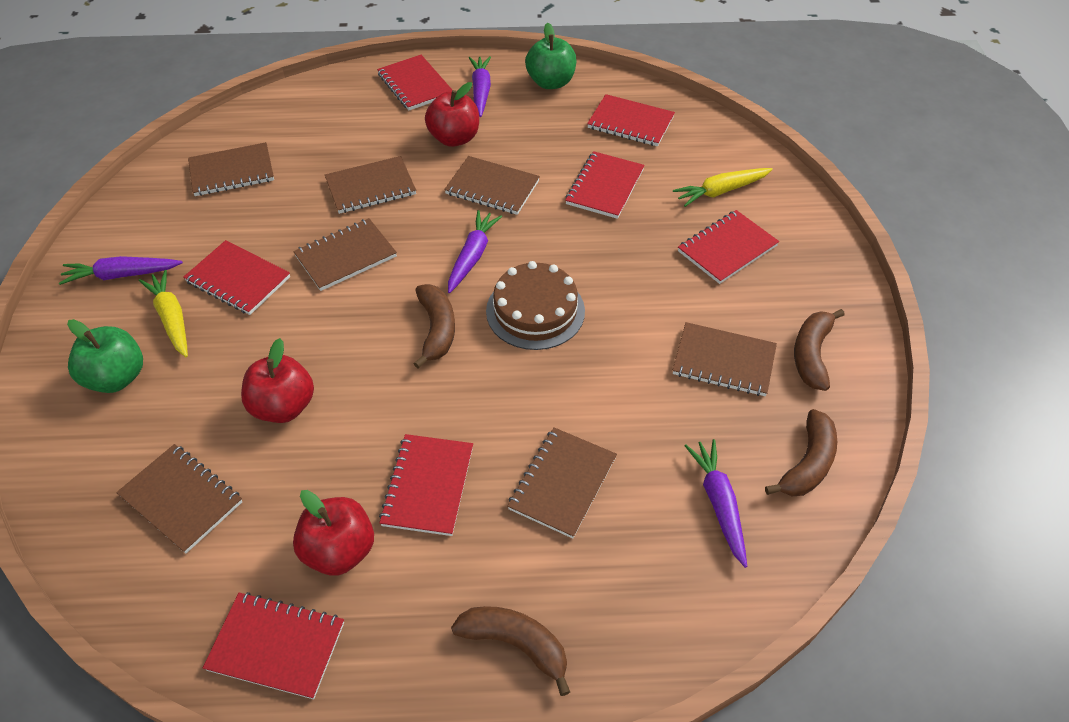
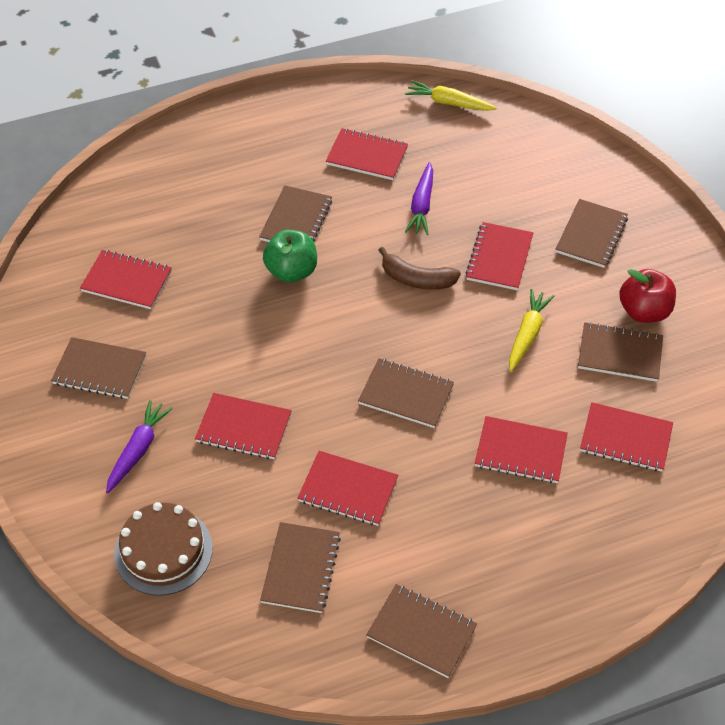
brown banana: [413,284,455,369] [451,606,570,696] [765,409,837,496] [794,309,845,391] = 4 -> [378,247,461,290] = 1
green apple: [67,319,143,393] [525,23,576,89] = 2 -> [263,230,317,283] = 1
purple carrot: [59,256,183,285] [448,210,502,293] [469,56,491,117] [684,439,747,568] = 4 -> [106,400,173,494] [405,162,433,235] = 2
red apple: [241,338,314,423] [293,490,374,576] [425,82,479,147] = 3 -> [619,269,676,323] = 1

